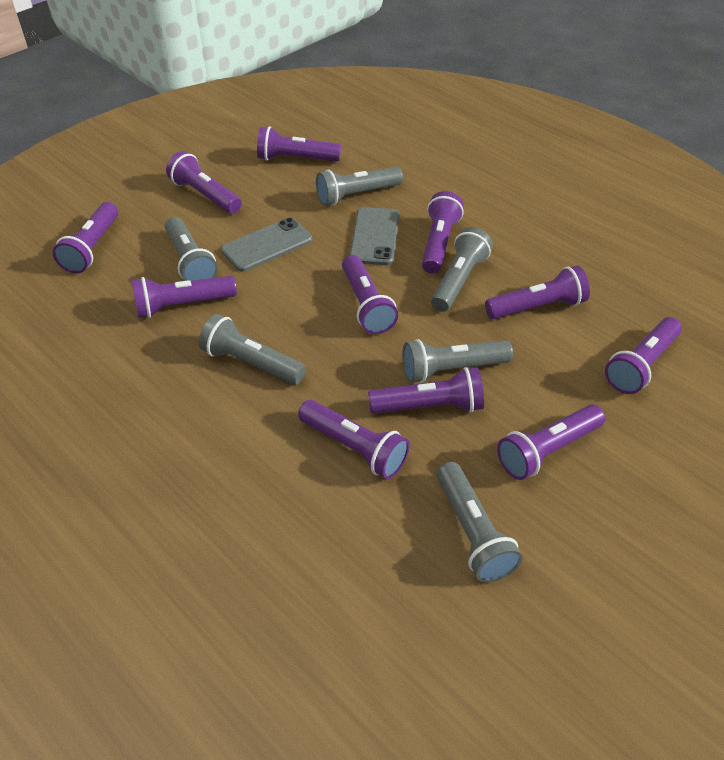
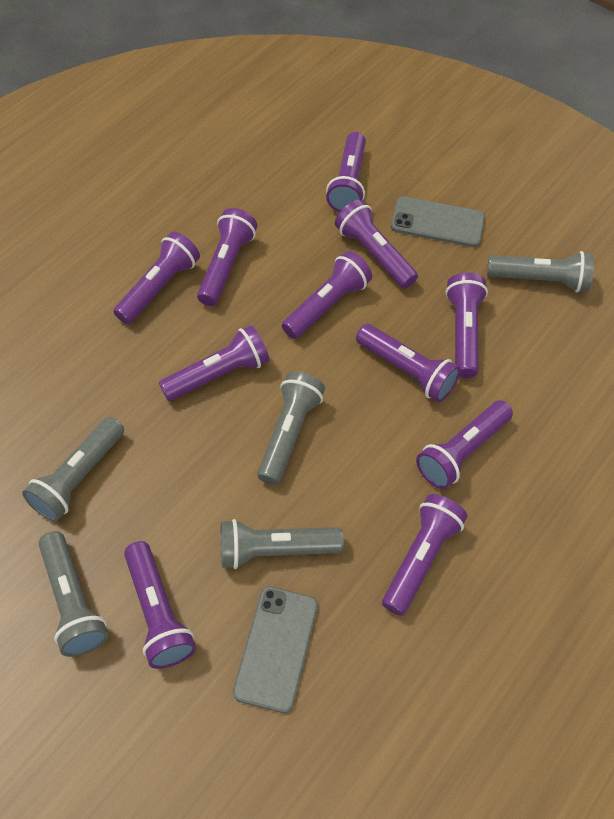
grey flashlight: [165,217,218,281] [199,314,306,385] [316,167,403,206] [402,339,513,383] [431,227,493,312] [437,462,522,583] = 6 -> [22,417,124,522] [39,531,108,657] [220,519,344,569] [257,371,325,485] [487,251,594,292] = 5

